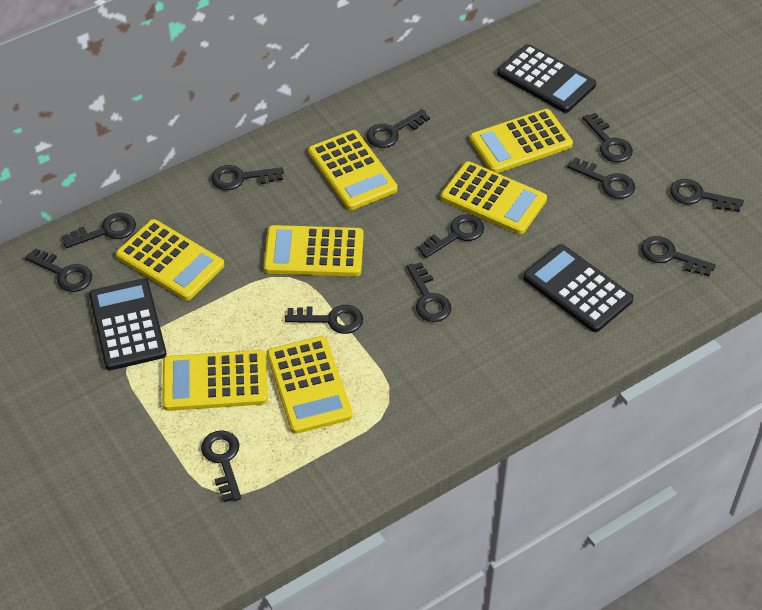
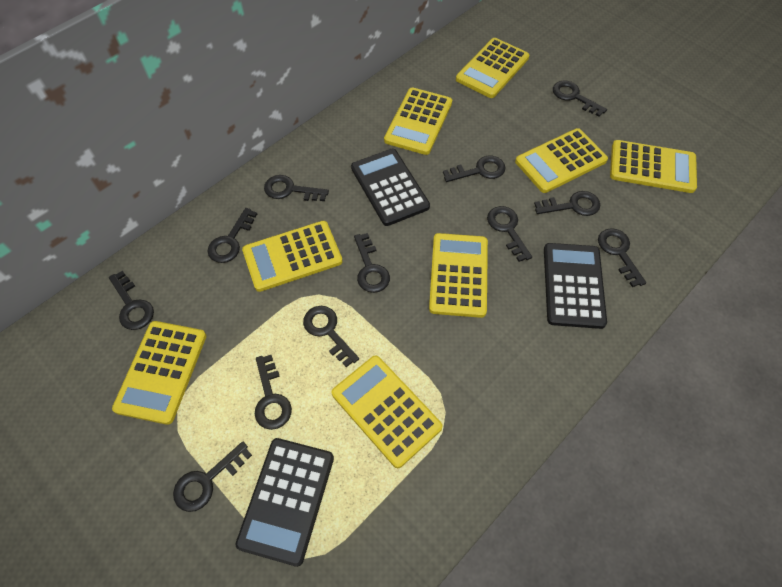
yellow calculator: [116,219,224,300] [162,350,268,411] [264,225,364,276] [267,336,353,434] [308,130,398,210] [441,161,547,234] [470,109,573,173] = 7 -> [112,321,206,425] [242,221,343,292] [331,356,443,468] [384,87,452,155] [429,233,488,318] [456,38,529,98] [515,128,608,193] [610,140,697,193] = 8

